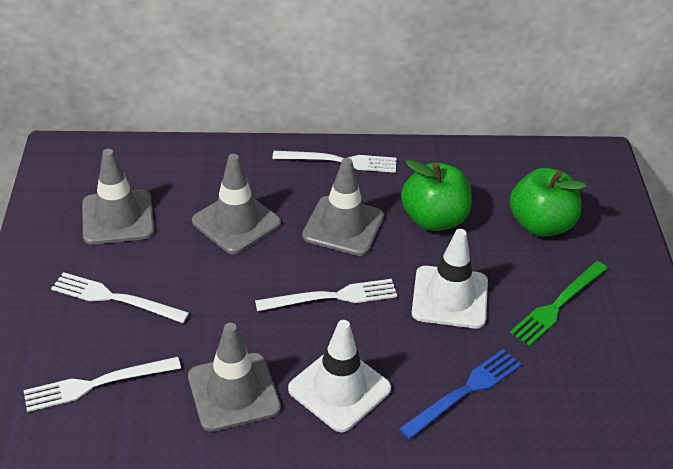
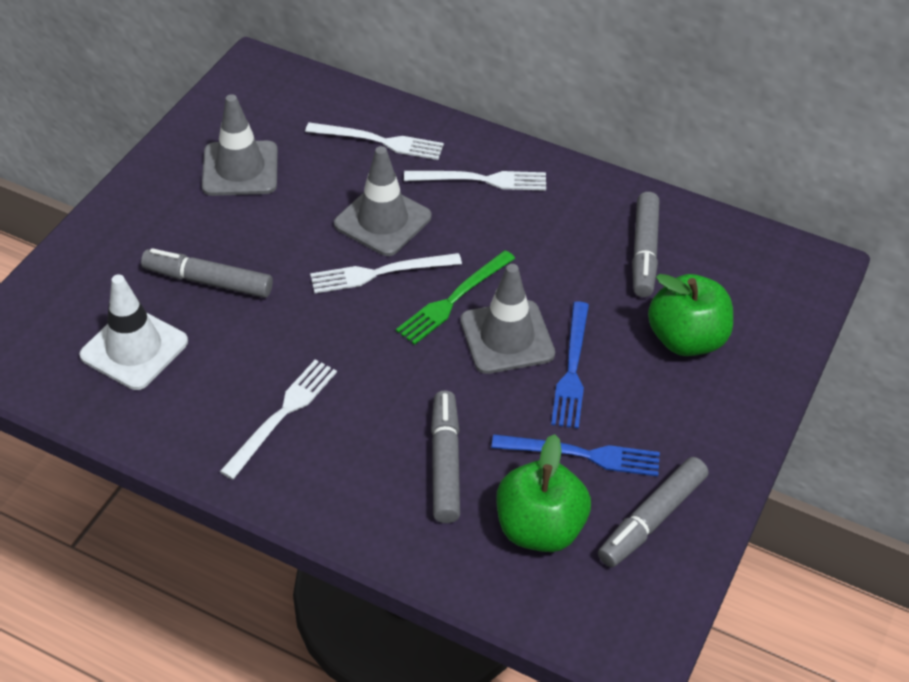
blue fork: [399,349,521,440] = 1 -> [491,434,660,476] [551,301,589,429] = 2
grey marker: none = 0 -> [141,248,273,298] [431,390,460,523] [598,457,708,567] [632,192,660,297] = 4
grey traffic cone: [82,149,154,245] [188,323,281,432] [192,154,281,254] [302,158,384,256] = 4 -> [202,94,278,196] [334,146,431,256] [460,264,555,374] = 3
white traffic cone: [288,320,391,432] [412,229,488,329] = 2 -> [79,274,188,390] = 1

